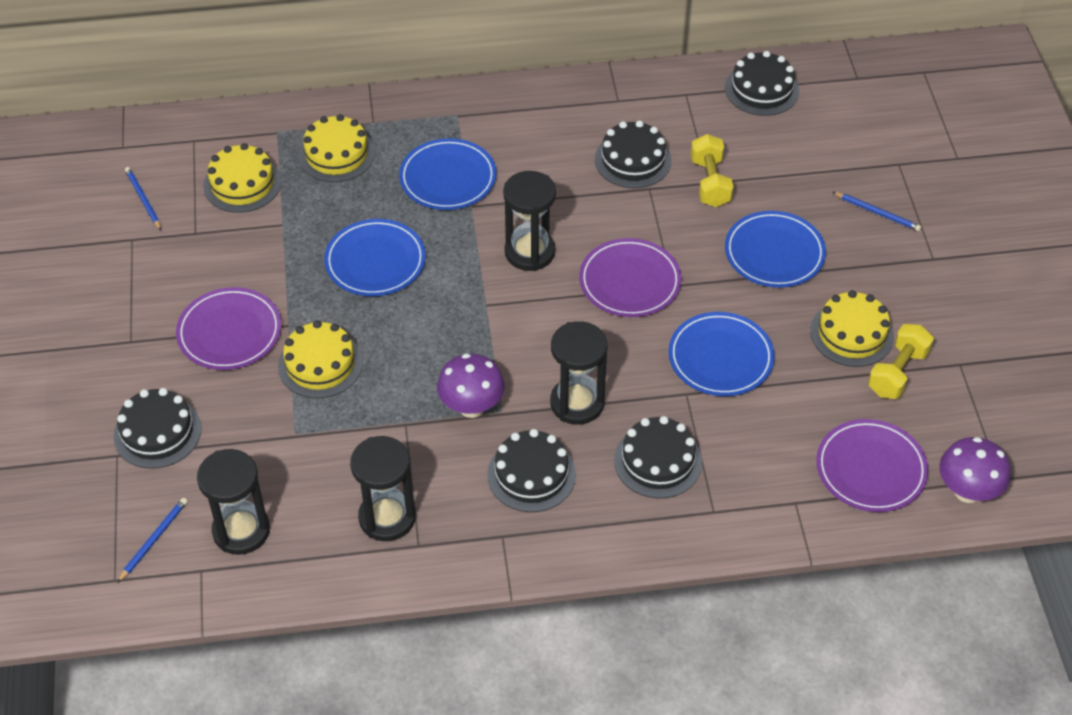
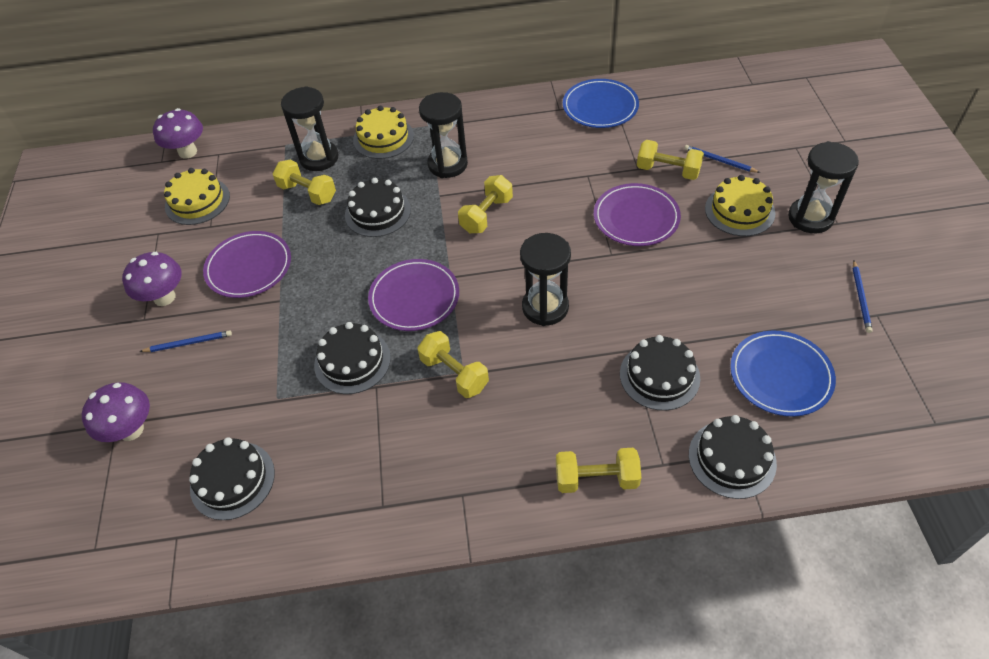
blue plate: [324,219,426,296] [399,138,497,210] [668,312,775,396] [725,211,826,288] = 4 -> [563,79,639,128] [730,331,836,416] = 2
purple mushroom: [437,353,505,418] [939,437,1011,503] = 2 -> [82,382,150,442] [122,252,182,306] [153,108,203,158] = 3
yellow cake: [203,143,281,213] [278,320,363,398] [298,114,375,182] [810,290,894,367] = 4 -> [164,168,230,225] [353,106,414,159] [705,175,775,236] = 3
yellow dumbbell: [691,134,734,207] [868,324,934,399] = 2 -> [273,160,336,205] [417,331,489,398] [458,175,513,233] [556,448,641,493] [637,140,704,180] = 5

